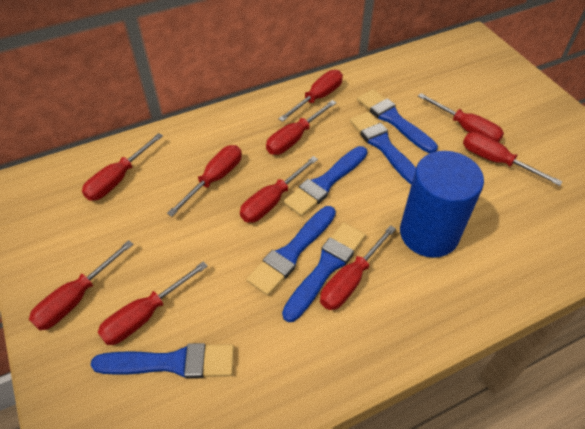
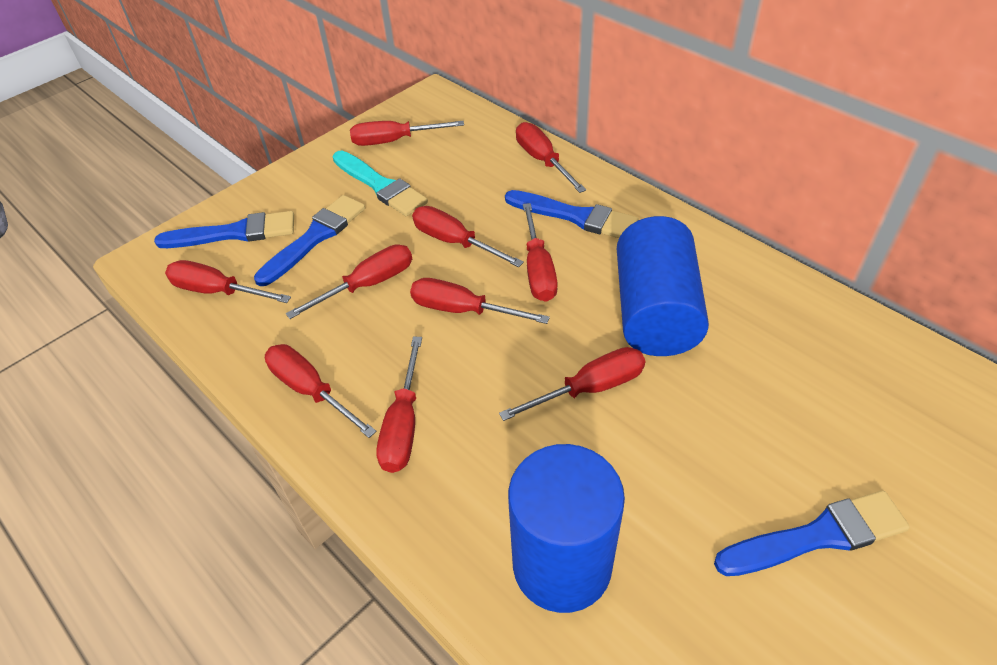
blue brush: [91,343,234,379] [247,206,336,296] [282,223,366,322] [284,146,367,216] [350,112,416,184] [357,89,438,153] = 6 -> [154,211,294,248] [254,195,365,286] [505,190,639,238] [714,490,910,576] = 4
blue cylinder: [400,151,484,258] = 1 -> [508,444,625,613] [617,216,709,356] = 2
turquoise brush: none = 0 -> [333,151,428,216] = 1

